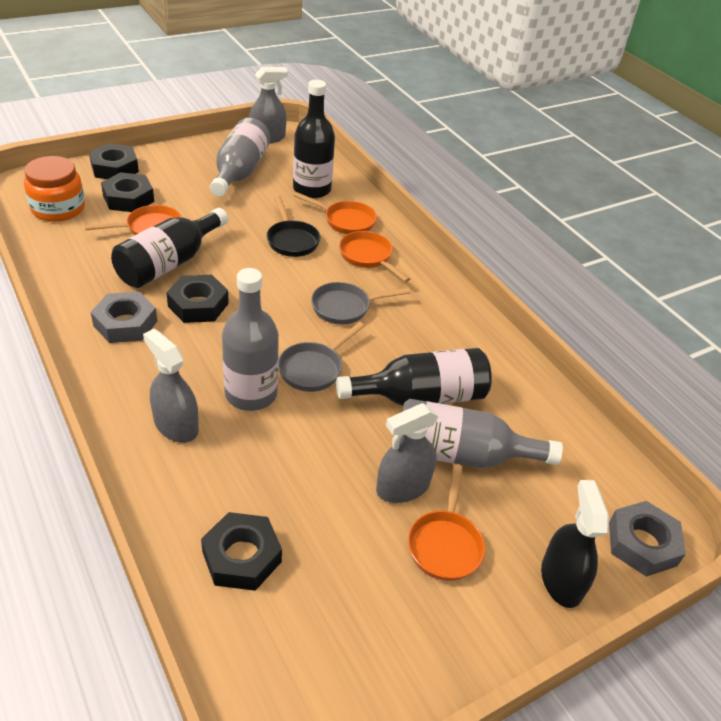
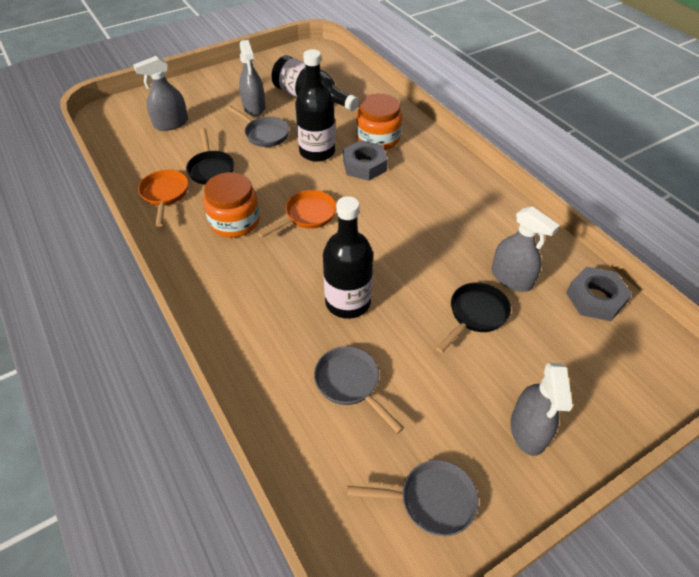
black nut: [89,143,139,179] [101,172,154,212] [166,275,229,323] [201,512,282,591] = 4 -> none = 0
black pan: [267,196,320,257] = 1 -> [186,128,234,185] [436,282,511,353] = 2
black spray bottle: [541,480,609,608] = 1 -> none = 0
grey bottle: [210,118,270,197] [222,268,279,411] [401,399,563,468] = 3 -> none = 0
grey pan: [278,322,365,392] [311,282,411,324] = 2 -> [227,105,289,147] [314,346,404,433] [347,460,479,536] = 3
grey spray bottle: [143,329,199,443] [249,67,288,143] [376,403,438,503] = 3 -> [133,56,188,131] [239,40,266,116] [491,206,560,292] [511,363,573,456] = 4
orange jar: [24,156,85,222] = 1 -> [203,172,260,237] [356,94,402,150] = 2
orange pan: [85,205,181,235] [293,192,377,234] [339,231,410,282] [408,465,485,581] = 4 -> [138,170,188,227] [258,190,336,238] = 2

